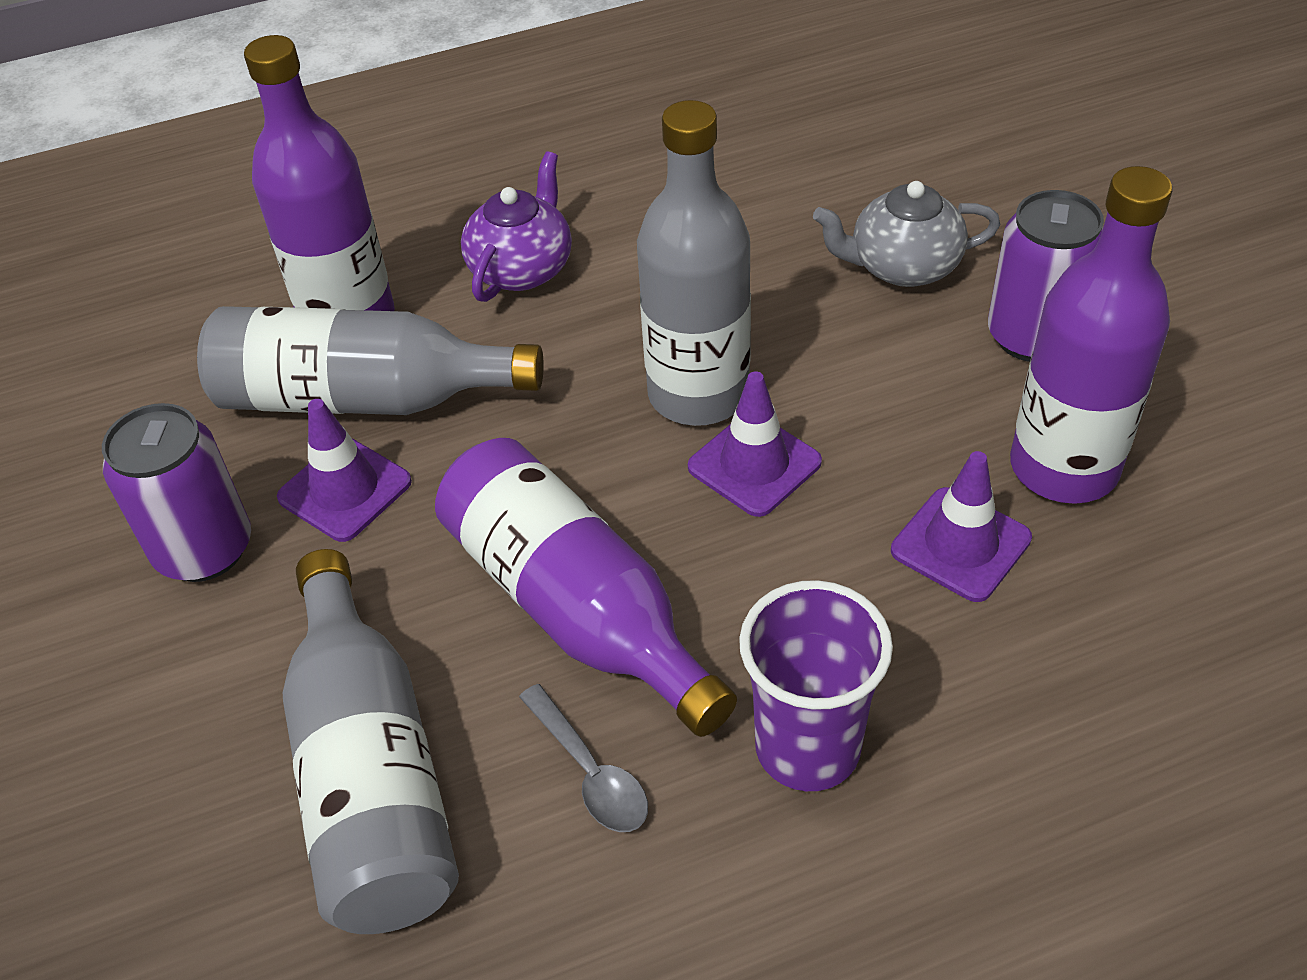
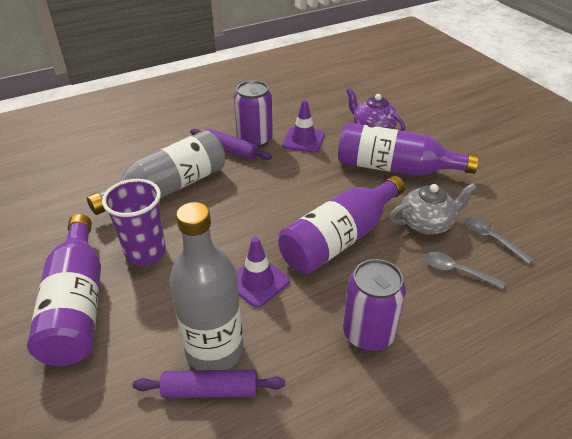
grey bottle: [197,306,544,415] [283,549,459,934] [637,100,751,426] = 3 -> [86,130,226,215] [169,202,243,370] = 2
grey spoon: [519,684,648,832] = 1 -> [424,252,505,289] [465,217,534,264] = 2
purple rolling pin: none = 0 -> [133,370,285,398] [190,128,272,160] = 2
purple traffic cone: [277,399,412,542] [688,371,822,517] [891,451,1032,602] = 3 -> [236,237,290,308] [283,100,325,153] = 2

